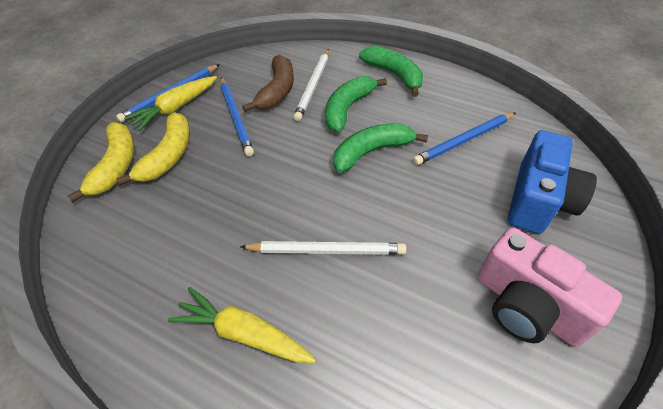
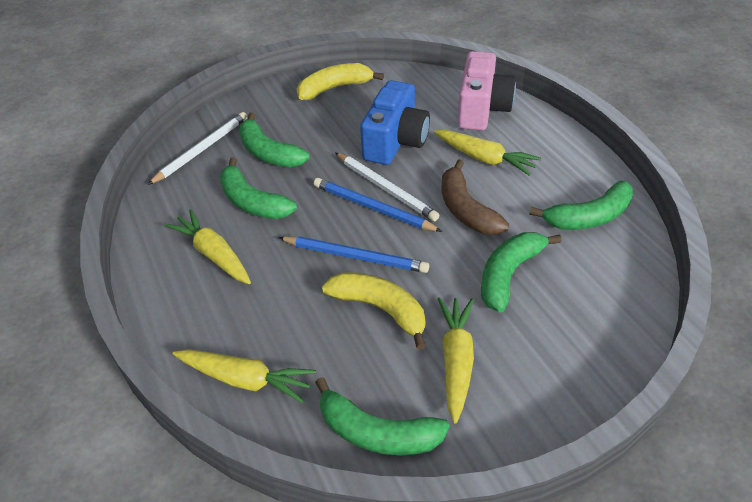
blue pencil: [116,64,220,122] [221,77,254,156] [413,112,516,165] = 3 -> [278,236,429,273] [314,178,442,232] = 2
green banana: [325,76,387,132] [333,123,428,173] [359,46,423,97] = 3 -> [220,157,297,219] [239,113,310,167] [315,377,450,455] [481,232,561,313] [529,181,633,230] = 5
yellow carrot: [124,76,217,131] [168,287,316,363] = 2 -> [165,209,251,284] [172,349,316,404] [434,130,541,176] [438,297,474,423] = 4

